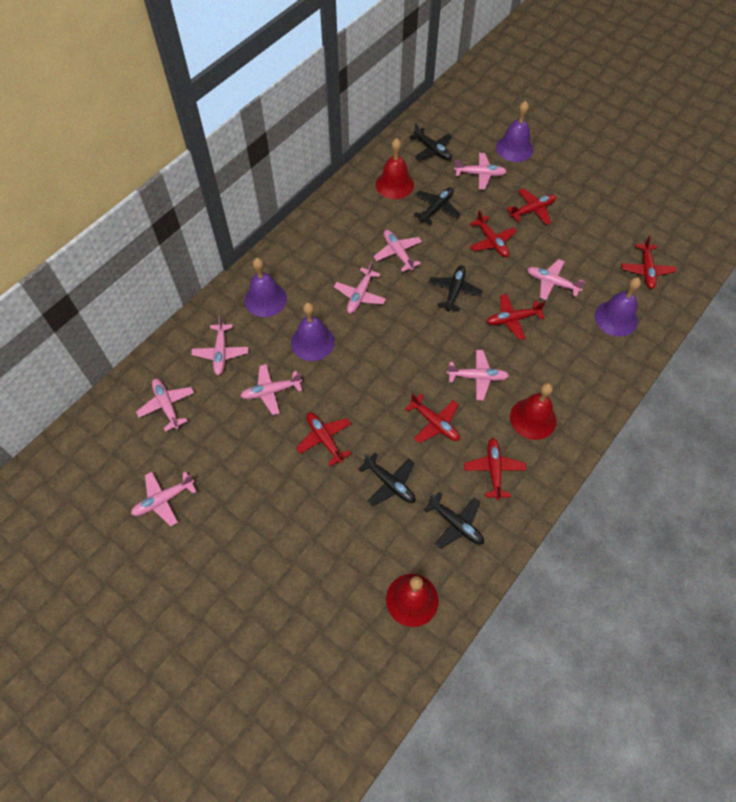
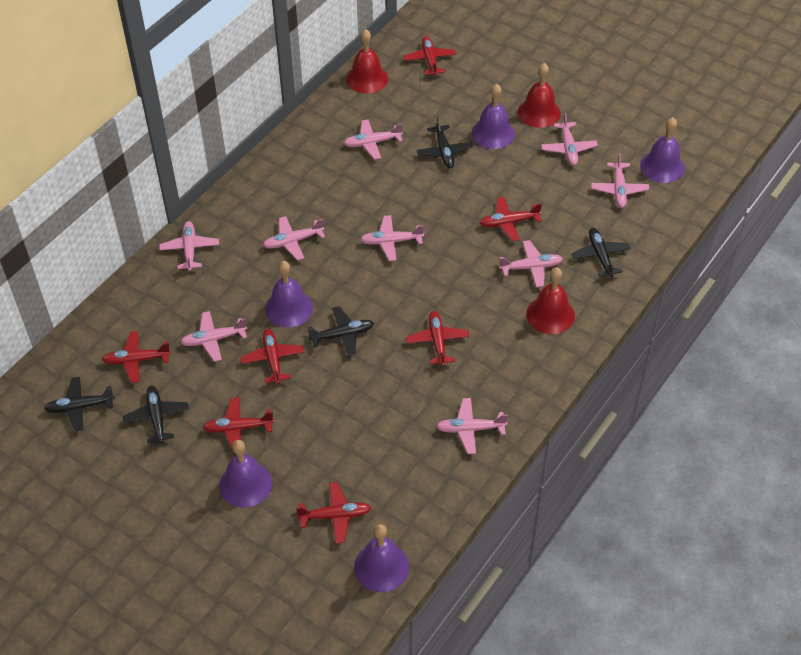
purple bell: [245,258,287,317] [291,302,335,361] [496,101,533,162] [595,278,641,337] = 4 -> [219,440,272,508] [265,261,313,328] [354,524,409,592] [472,84,515,149] [640,117,685,183] = 5

